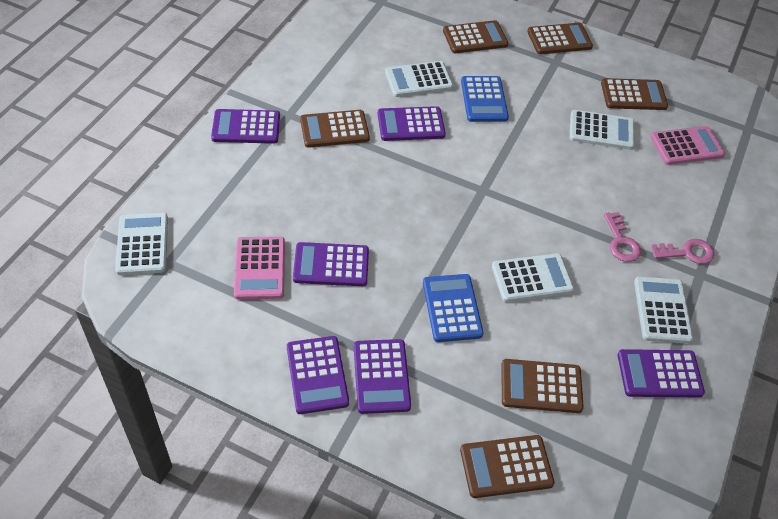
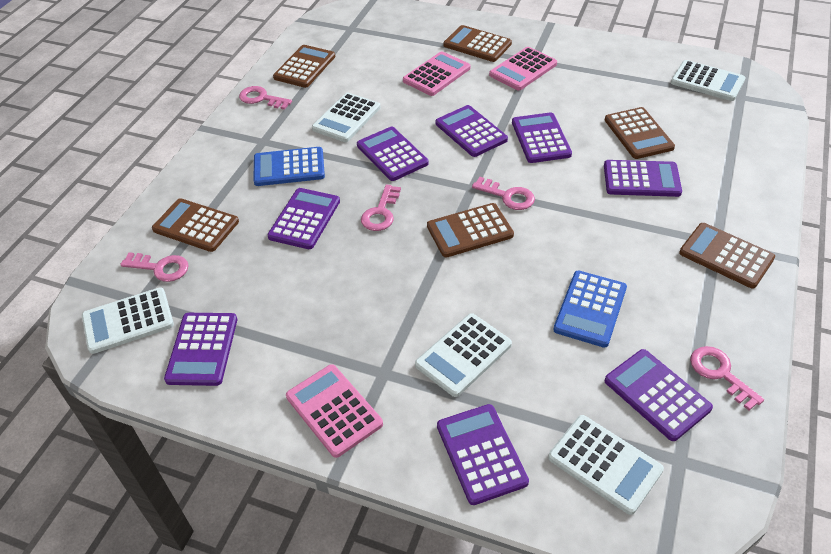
pink calculator: [234,237,285,299] [651,126,725,165] = 2 -> [286,364,383,458] [403,51,471,96] [489,47,557,90] = 3
pink key: [604,212,641,262] [651,239,715,264] = 2 -> [120,252,189,282] [239,86,292,110] [361,184,401,231] [472,177,535,210] [690,346,764,410] = 5
purple calculator: [211,109,280,144] [287,336,349,414] [293,242,369,286] [354,339,411,414] [378,106,446,141] [618,349,705,397] = 6 -> [164,313,237,386] [267,188,340,249] [357,127,429,181] [435,105,508,157] [437,404,529,505] [512,112,572,163] [604,160,682,197] [605,349,713,441] = 8

